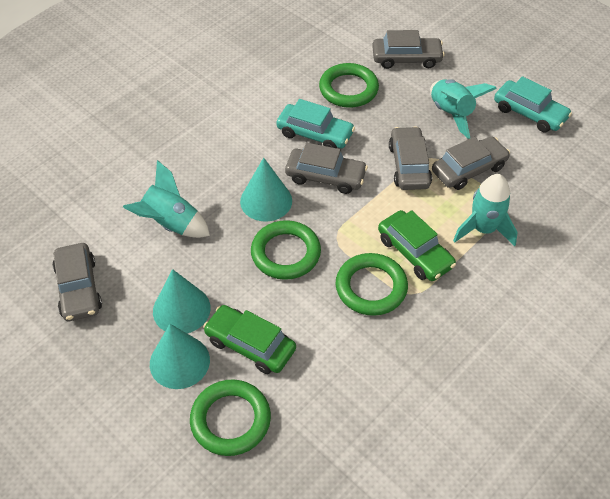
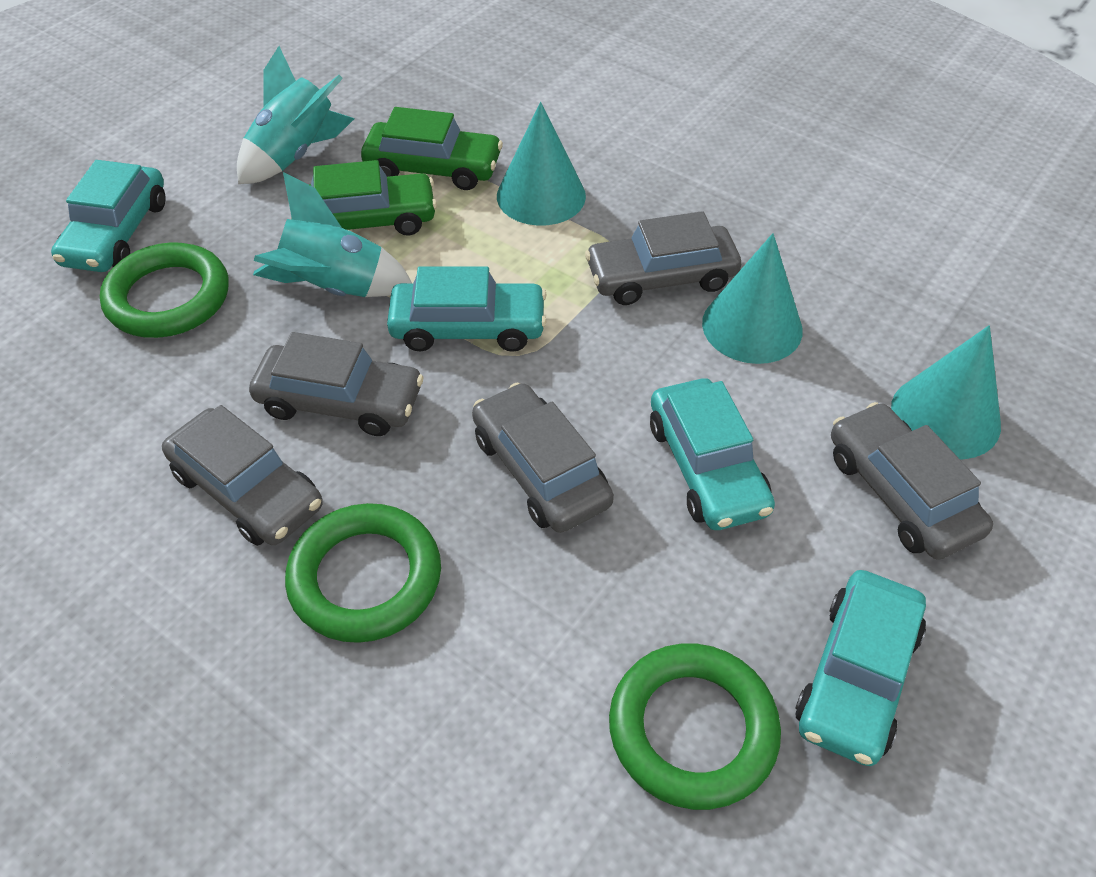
green ring: [190,379,271,456] [251,220,321,280] [319,63,379,108] [336,253,408,316] = 4 -> [100,243,229,338] [285,503,441,643] [609,644,781,810] = 3
turquoise car: [276,99,355,148] [494,76,572,132] = 2 -> [51,160,165,272] [387,266,547,352] [650,378,775,530] [795,570,926,766] = 4
turquoise rocket: [123,160,210,238] [430,79,497,139] [453,174,518,246] = 3 -> [237,46,354,184] [253,172,412,297] = 2

